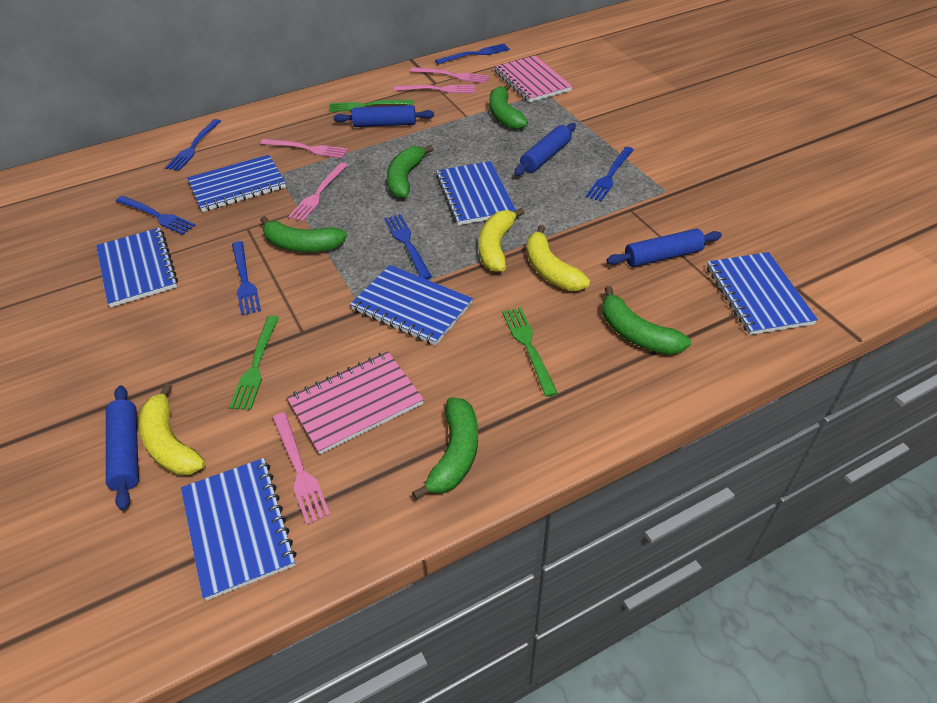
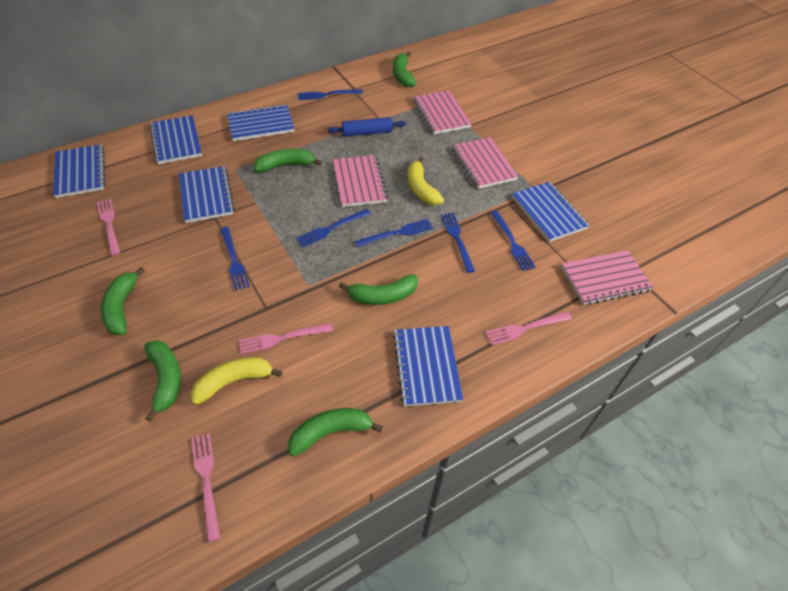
blue rolling pin: [106,385,139,510] [334,105,434,127] [514,123,576,176] [606,229,722,267] = 4 -> [328,117,406,137] = 1
green banana: [260,216,347,252] [387,145,433,199] [412,397,478,500] [489,84,528,130] [602,286,691,355] = 5 -> [101,267,145,335] [144,340,181,422] [254,149,322,172] [288,408,383,457] [339,274,418,305] [393,52,417,87] = 6
green fork: [229,316,279,410] [329,100,413,112] [502,307,558,397] = 3 -> none = 0
pink fork: [260,139,348,158] [272,412,330,525] [288,163,348,221] [393,85,476,93] [410,67,489,84] = 5 -> [97,199,120,256] [191,433,220,542] [239,323,333,354] [486,312,572,345] = 4
pink notebook: [287,351,424,454] [494,56,572,103] = 2 -> [333,155,388,207] [414,90,472,134] [452,137,519,189] [562,250,654,305] = 4
yellow banana: [138,383,205,475] [479,208,525,272] [527,225,590,291] = 3 -> [191,357,283,405] [408,157,444,205] = 2

